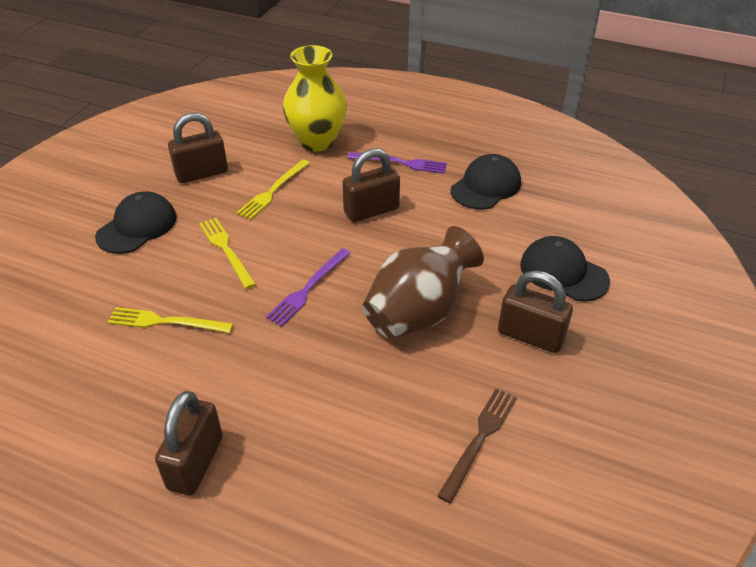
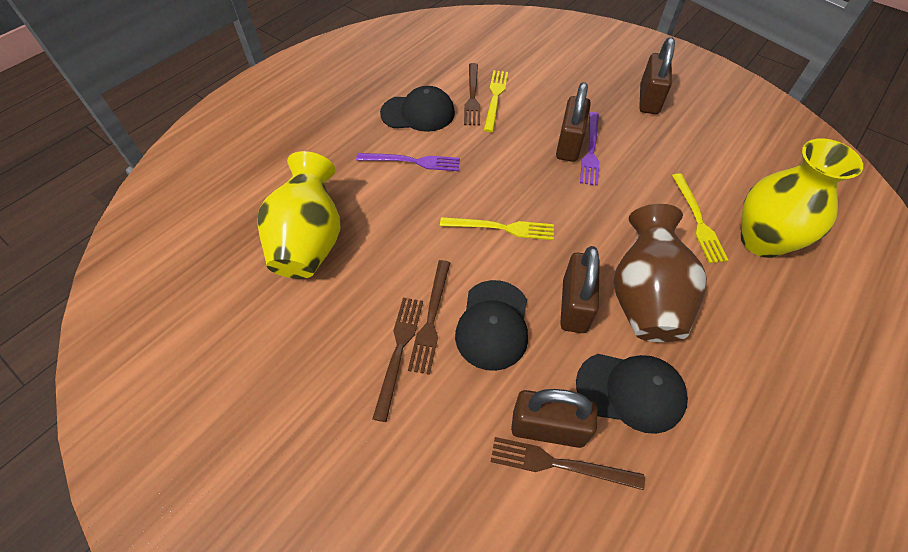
brown fork: [437,388,517,503] = 1 -> [373,298,423,422] [408,260,450,375] [464,63,480,126] [491,437,645,490] = 4
yellow vase: [283,45,347,151] = 1 -> [258,151,340,279] [741,138,863,258] = 2

